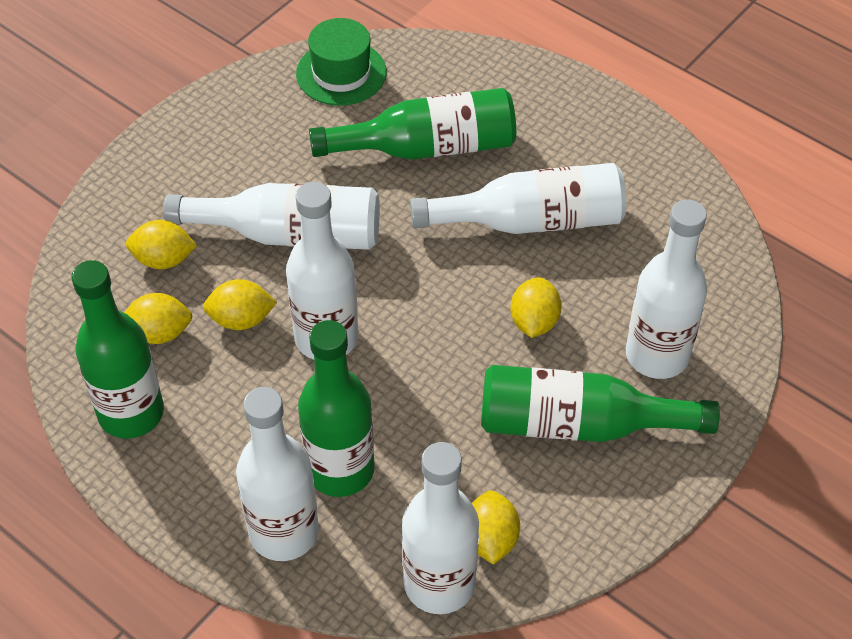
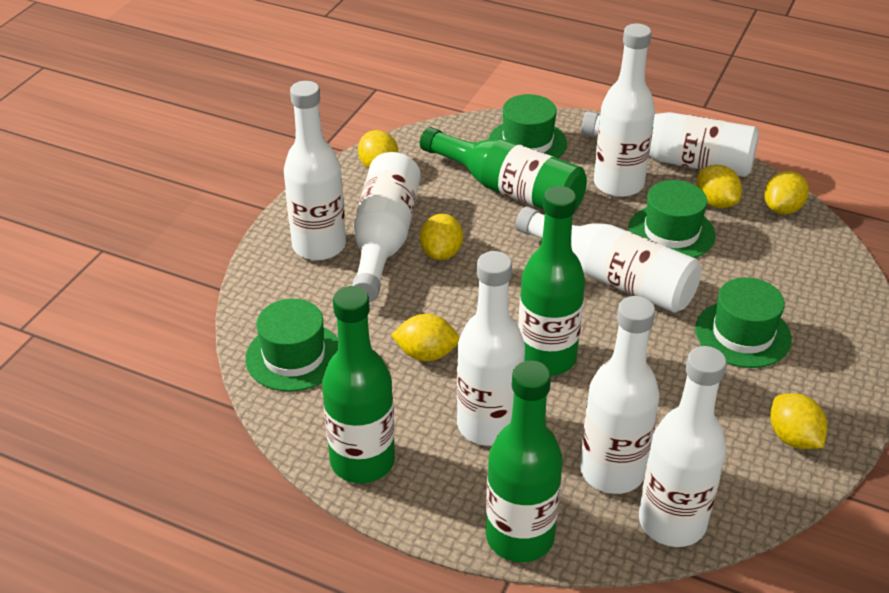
green hat: [296,18,387,106] = 1 -> [245,299,338,392] [489,94,567,159] [629,180,715,258] [695,277,792,368] = 4
white bottle: [163,183,380,250] [236,387,319,561] [286,182,358,360] [402,442,479,614] [410,163,626,234] [626,199,707,379] = 6 -> [284,81,346,261] [352,152,421,302] [457,251,525,446] [516,206,701,313] [580,296,660,494] [581,111,759,177] [594,23,655,197] [639,346,726,547] = 8
yellow lemon: [124,293,192,344] [126,220,197,269] [203,279,277,330] [472,490,520,565] [510,277,562,338] = 5 -> [358,130,398,169] [391,314,459,361] [420,214,463,260] [696,165,742,208] [764,171,809,214] [770,393,827,449] = 6

